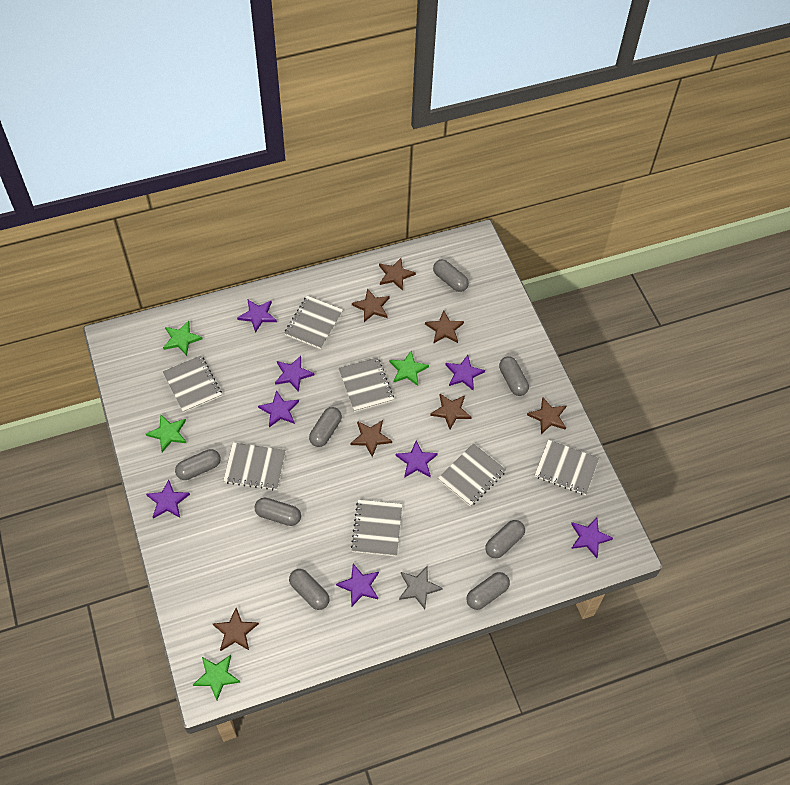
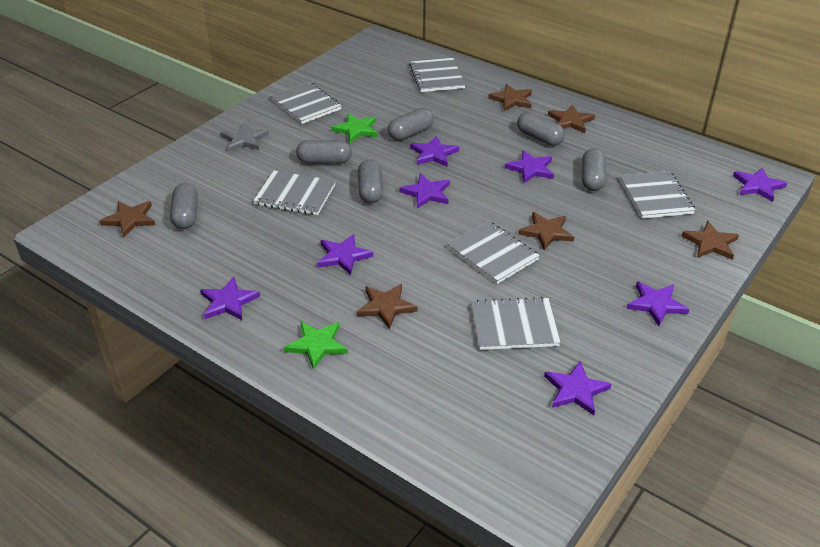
brown star: [213,608,259,651] [350,420,392,457] [352,288,389,322] [379,258,416,291] [425,310,464,343] [430,394,472,429] [527,398,566,434] = 7 -> [100,201,155,238] [357,284,418,329] [488,84,532,111] [518,212,574,250] [548,105,595,133] [682,221,739,260] = 6
green star: [146,414,186,452] [163,321,202,356] [193,655,240,700] [389,351,429,386] = 4 -> [284,321,348,370] [331,113,378,143] = 2
grey capsule: [175,449,221,480] [255,498,301,526] [289,569,330,610] [309,407,342,447] [433,259,469,292] [466,572,510,610] [485,520,525,558] [499,356,529,396] = 8 -> [170,183,198,229] [296,140,352,164] [358,159,383,203] [388,108,434,141] [517,112,565,146] [582,148,606,191] = 6
grey notebook: [163,355,222,413] [223,443,286,490] [284,296,343,349] [339,357,394,412] [351,499,402,556] [438,443,506,507] [535,440,599,495] = 7 -> [253,171,336,215] [271,82,342,124] [410,58,466,92] [447,221,540,284] [471,297,561,350] [620,171,695,219] = 6

